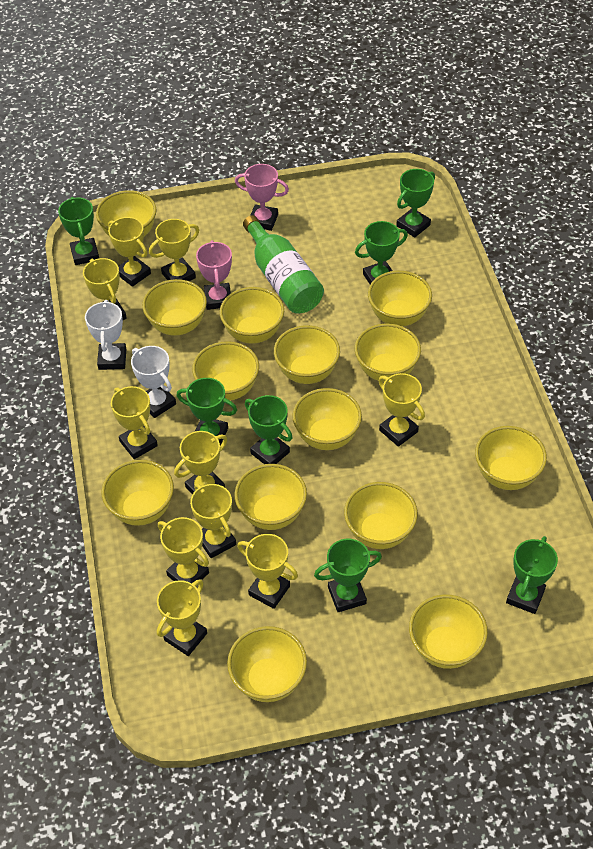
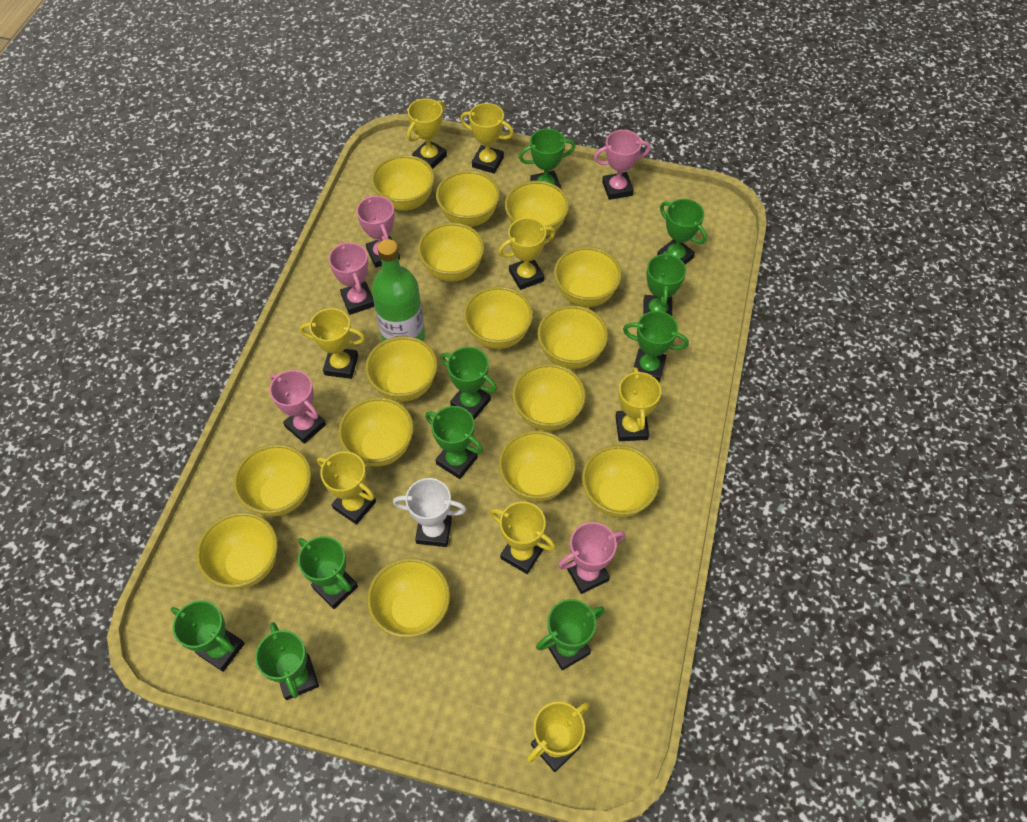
green trophy: [58,197,99,265] [176,378,237,445] [245,395,293,464] [314,539,382,612] [355,221,408,284] [396,169,435,238] [506,536,558,614] = 7 -> [171,600,245,672] [255,622,319,700] [298,536,358,609] [425,406,483,479] [441,347,497,420] [519,128,575,190] [536,599,605,670] [623,311,689,382] [643,251,686,316] [657,199,707,264] = 10
pink trophy: [196,240,232,310] [235,164,289,231] = 2 -> [269,370,326,444] [329,241,374,315] [356,195,400,268] [558,522,626,594] [594,130,651,200] = 5
white trophy: [85,300,126,370] [131,346,176,418] = 2 -> [393,478,467,547] = 1
yellow bowl: [96,190,157,237] [101,460,174,526] [142,279,207,336] [192,341,259,401] [220,287,284,344] [227,626,307,702] [235,464,307,530] [274,325,340,384] [292,388,362,450] [344,482,418,549] [355,324,421,382] [368,271,432,326] [409,594,488,669] [475,426,547,490] = 14 -> [196,512,278,589] [233,444,311,516] [338,397,414,466] [365,336,437,402] [367,558,450,638] [371,155,435,211] [418,222,484,282] [436,170,500,227] [463,286,533,349] [499,430,575,502] [505,181,569,236] [512,364,586,431] [537,305,608,369] [554,247,622,307] [582,445,659,517] = 15
yellow trophy: [83,258,127,320] [108,217,151,287] [111,386,158,459] [149,219,199,281] [157,579,207,656] [158,517,209,583] [174,431,227,494] [190,483,236,558] [237,534,298,609] [379,373,425,447] = 10 -> [300,308,365,379] [317,451,376,525] [407,98,447,169] [460,103,514,174] [490,502,555,574] [498,218,555,290] [526,702,589,772] [615,367,661,441] = 8

